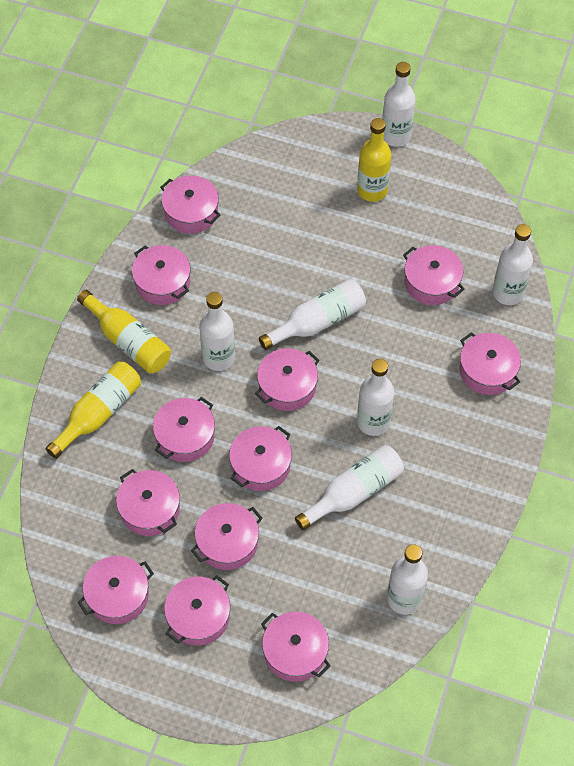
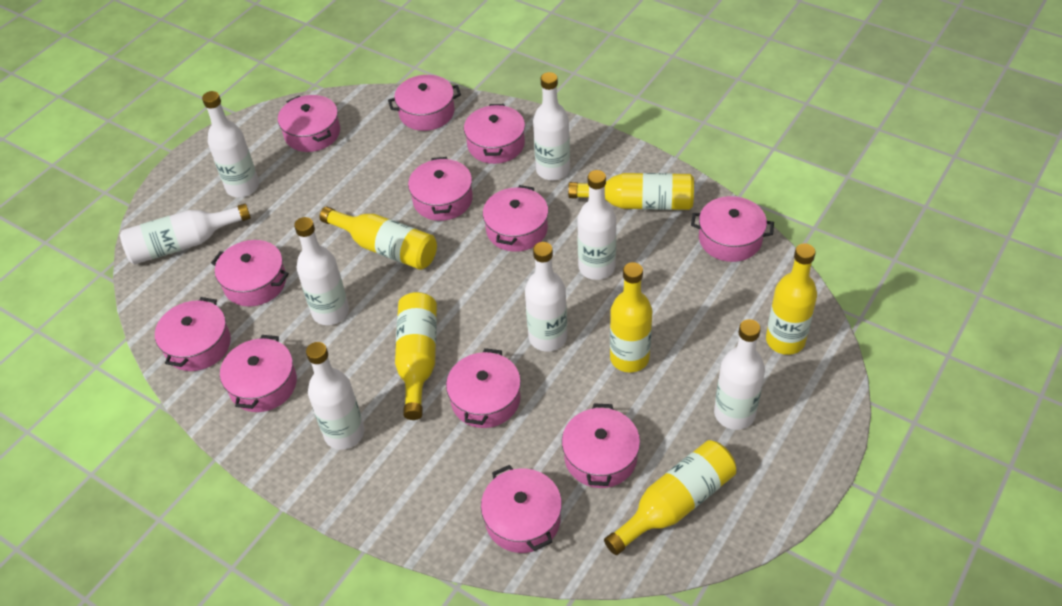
white bottle: [199,292,235,371] [259,279,366,350] [295,445,404,530] [357,359,395,436] [382,62,416,147] [387,544,428,615] [493,224,533,305] = 7 -> [120,204,251,265] [202,91,259,197] [294,217,349,325] [306,342,364,450] [525,242,567,351] [533,72,570,180] [577,170,616,280] [714,319,765,430] = 8
yellow bottle: [46,361,141,459] [77,290,171,373] [357,118,391,202] = 3 -> [319,207,437,270] [395,292,437,420] [568,173,694,210] [604,440,736,555] [610,262,652,372] [766,243,817,355] = 6

